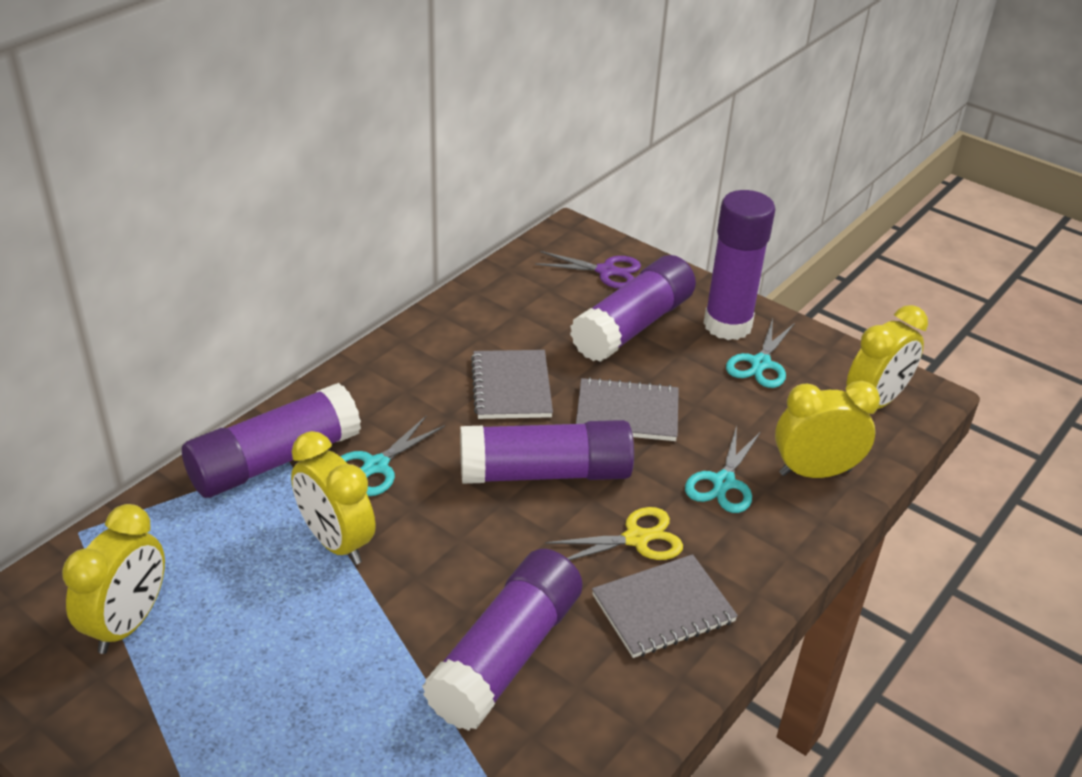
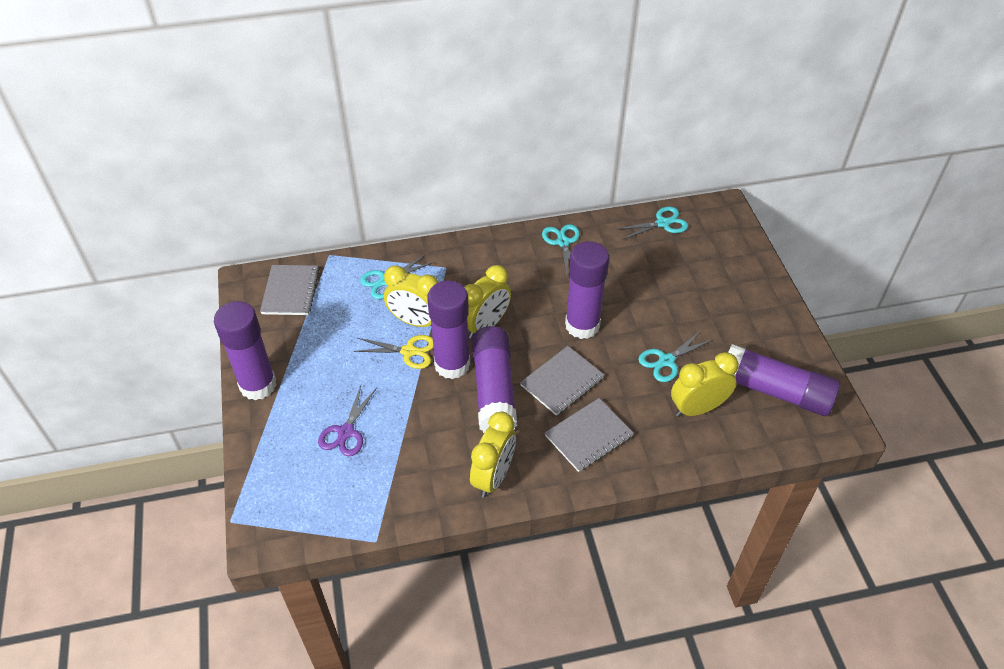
turquoise scissors: [340,415,445,496] [685,426,761,513] [726,319,795,388] = 3 -> [360,254,434,299] [542,224,580,276] [617,207,688,240] [638,331,712,382] = 4

